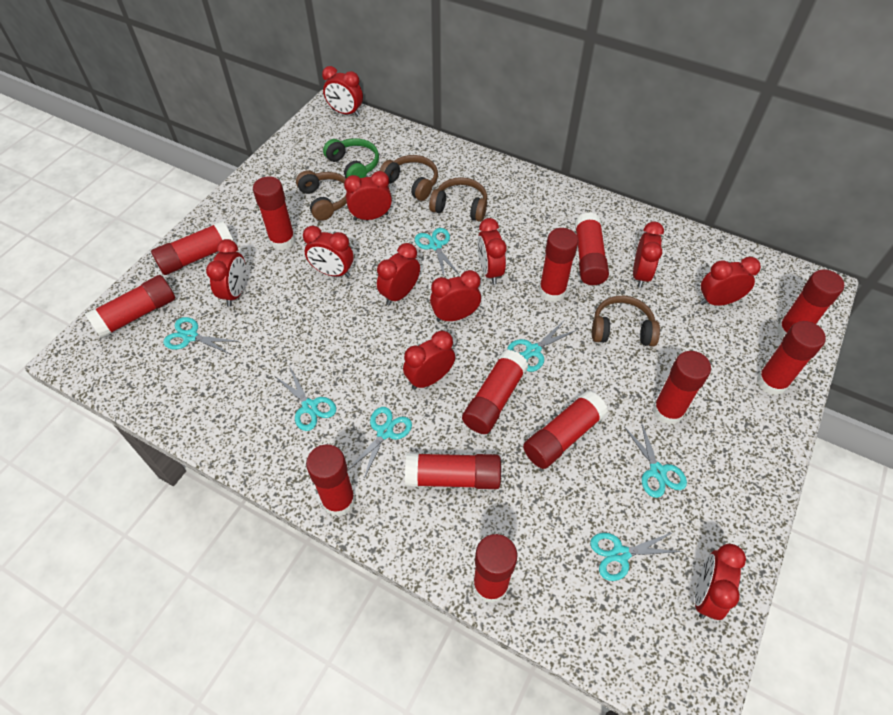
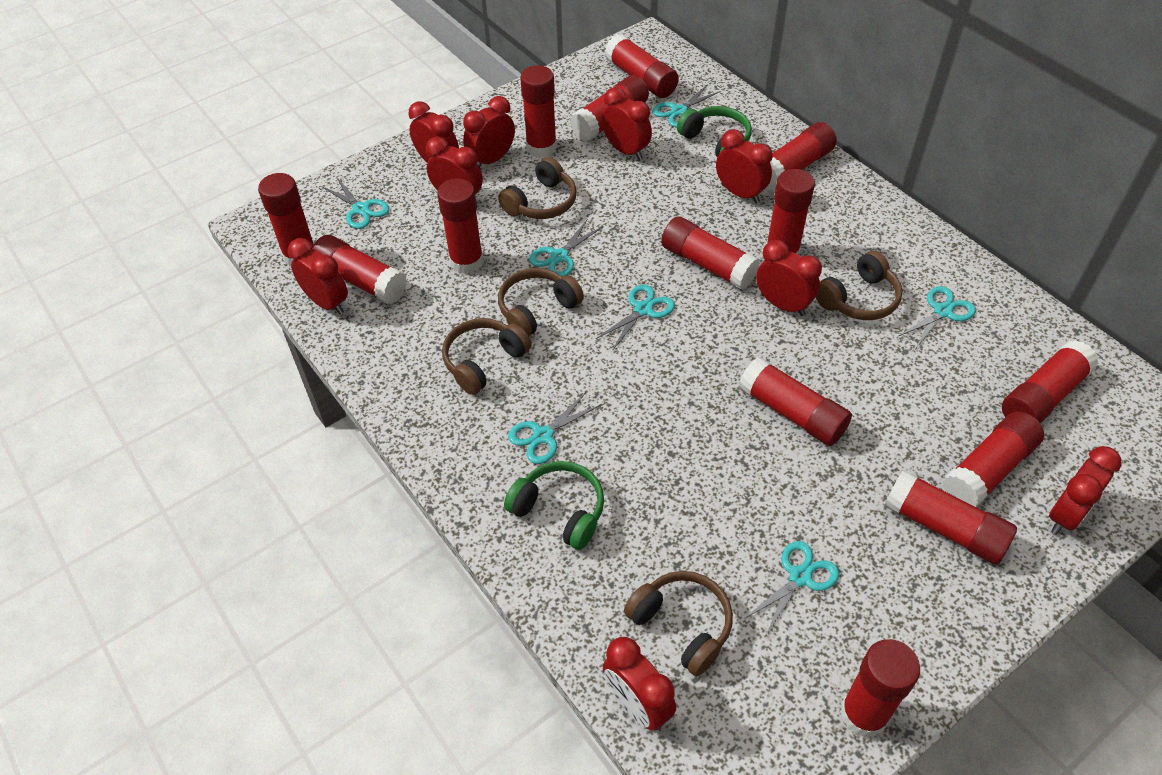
brown headphones: [296,170,347,221] [380,155,438,201] [429,177,487,222] [592,296,660,347] = 4 -> [442,318,531,395] [498,157,577,219] [498,268,584,336] [624,571,733,676] [816,251,902,320] = 5
green headphones: [323,138,379,178] = 1 -> [504,461,604,550] [677,106,752,157] = 2
red clock: [206,239,246,307] [303,226,354,277] [322,66,363,117] [344,171,392,220] [377,243,420,305] [403,331,455,390] [430,270,481,322] [477,218,506,284] [633,222,664,288] [695,544,746,620] [700,257,761,306] = 11 -> [288,238,348,315] [408,101,459,163] [426,137,483,204] [463,96,515,168] [601,87,652,160] [603,637,676,731] [716,129,773,203] [756,240,822,316] [1049,446,1122,534] = 9
red glue stick: [85,275,175,338] [151,221,233,275] [253,176,296,250] [306,444,356,517] [405,453,501,489] [462,350,528,434] [473,534,518,604] [523,391,608,469] [539,228,578,302] [575,212,609,285] [653,351,711,425] [756,321,826,396] [777,270,844,340] = 13 -> [258,173,314,267] [312,235,407,304] [437,178,484,274] [520,65,557,158] [570,75,649,142] [605,34,679,98] [661,216,760,290] [739,357,852,446] [765,122,837,191] [766,169,815,254] [840,639,920,738] [884,470,1017,564] [942,411,1044,507] [1002,340,1099,423] = 14

